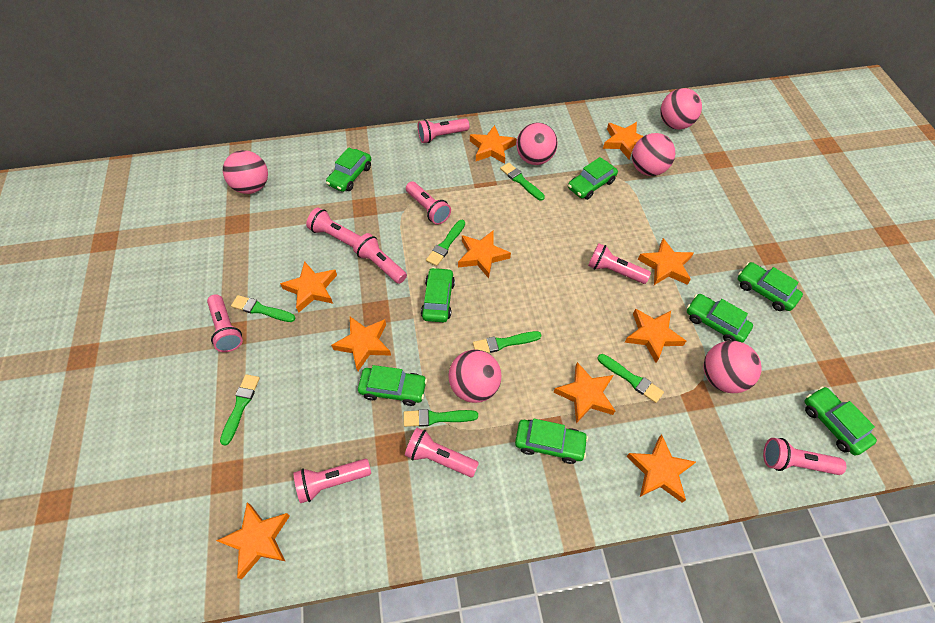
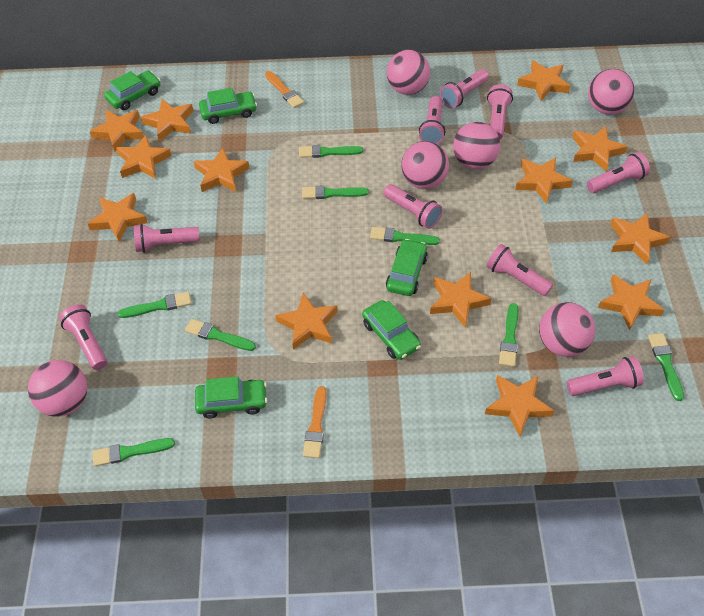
green brush: [220,374,260,446] [231,295,296,322] [404,409,478,427] [426,220,465,266] [473,331,541,353] [500,163,545,201] [597,354,664,403] = 7 -> [92,438,175,466] [118,292,192,318] [185,319,256,351] [299,145,363,158] [302,186,369,199] [370,227,440,245] [499,303,519,367] [648,333,684,401] = 8
green car: [326,147,371,192] [358,365,427,406] [421,267,455,322] [515,419,588,464] [568,157,618,200] [687,294,753,343] [738,262,803,311] [805,386,877,455] = 8 -> [104,71,160,110] [195,377,267,418] [199,88,257,124] [362,300,421,360] [386,239,428,296] = 5
orange brush: none = 0 -> [265,71,304,108] [303,386,327,458] = 2
orange star: [216,502,290,579] [280,261,337,313] [331,317,391,371] [458,230,511,278] [470,125,517,164] [554,362,615,423] [603,122,644,159] [624,308,686,363] [626,435,696,503] [638,238,694,285] = 10 -> [88,193,148,242] [90,110,144,152] [116,135,171,179] [141,99,193,142] [194,148,249,192] [275,293,338,350] [430,272,492,328] [485,375,554,437] [515,157,573,204] [517,60,570,101] [573,126,628,172] [598,274,664,331] [610,213,670,264] = 13

